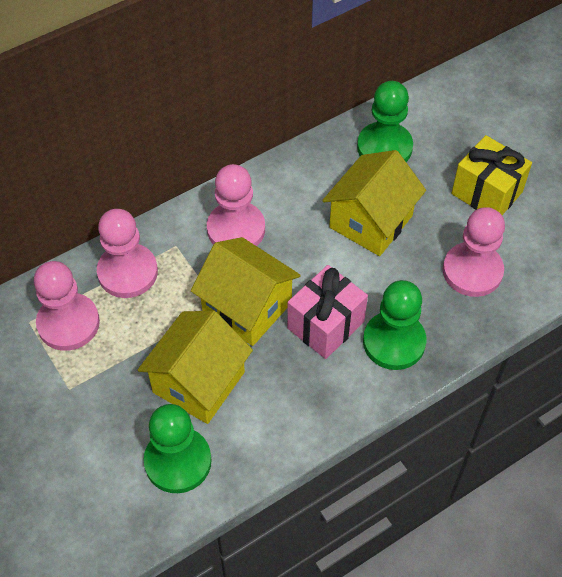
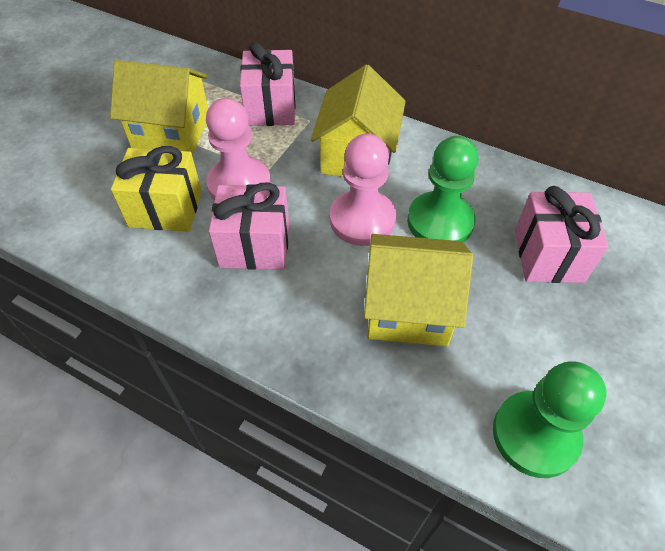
green pawn: [144,404,212,493] [357,81,413,162] [363,280,427,370] = 3 -> [407,136,478,243] [493,361,607,478] = 2
pink gift: [287,265,368,359] = 1 -> [209,182,289,270] [240,42,295,126] [515,186,608,283] = 3
pink pawn: [34,261,100,351] [97,209,158,298] [207,164,265,246] [443,207,505,297] = 4 -> [206,98,271,201] [330,134,396,246] = 2

